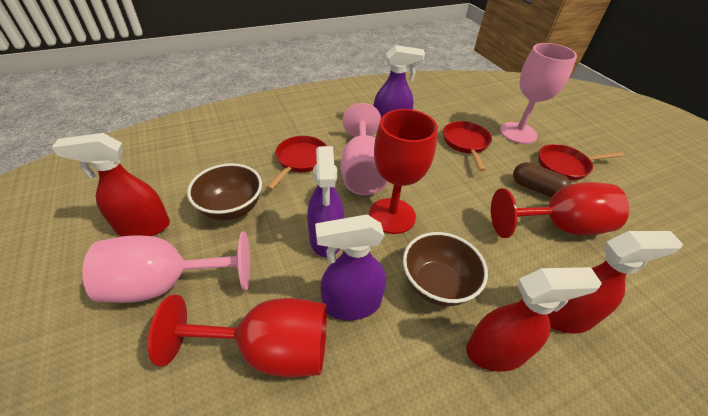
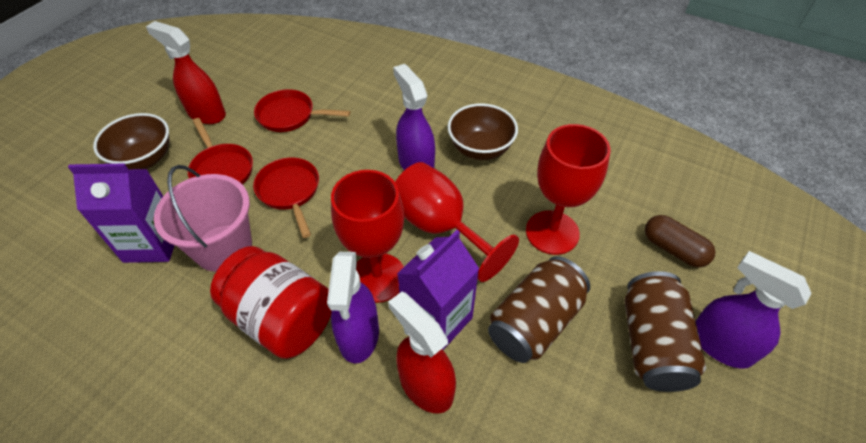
brown can: none = 0 -> [488,256,590,363] [624,271,706,392] = 2
pink bucket: none = 0 -> [154,165,252,272] = 1
pink goblet: [83,232,250,303] [341,103,388,195] [500,43,577,144] = 3 -> none = 0
purple carton: none = 0 -> [68,164,175,263] [397,230,479,350] = 2
red jar: none = 0 -> [210,246,331,359] = 1
red spray bottle: [52,133,170,236] [466,267,602,372] [547,231,683,334] = 3 -> [146,21,226,124] [388,292,456,413] = 2

